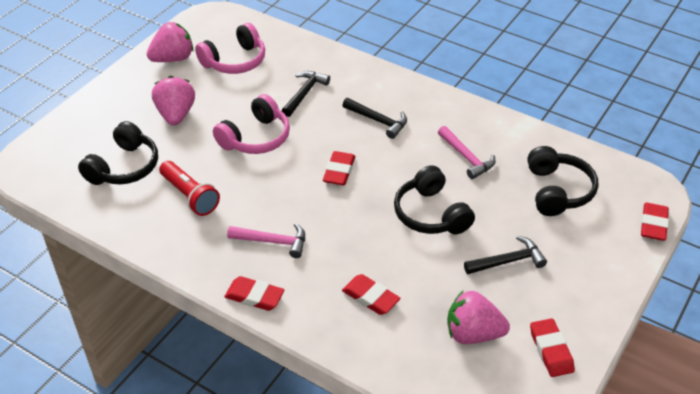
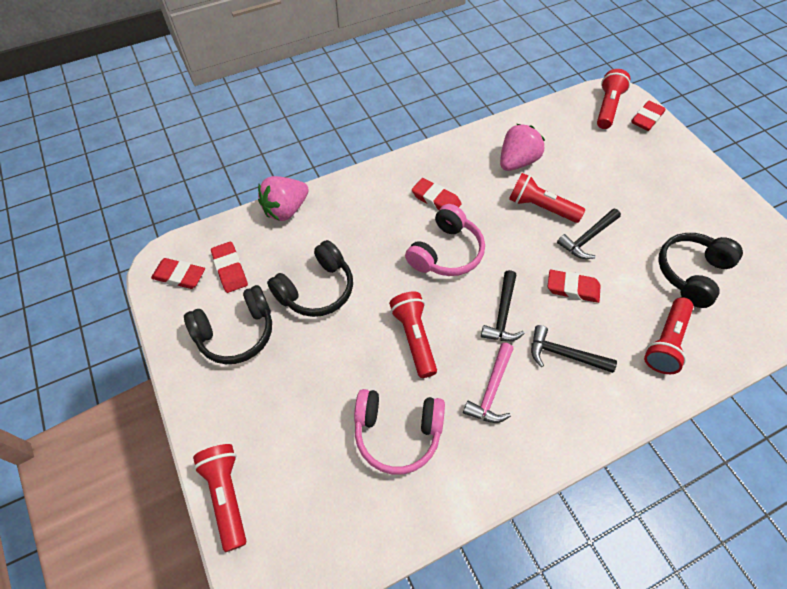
pink hammer: [227,223,305,258] [438,126,495,179] = 2 -> [463,343,514,423] = 1
pink strawberry: [147,22,193,62] [152,76,195,125] [447,291,510,344] = 3 -> [258,176,309,221] [500,124,545,171] = 2
red flashlight: [159,161,220,216] = 1 -> [193,444,246,552] [389,291,437,378] [509,173,585,223] [597,69,630,129] [644,297,694,374] = 5

